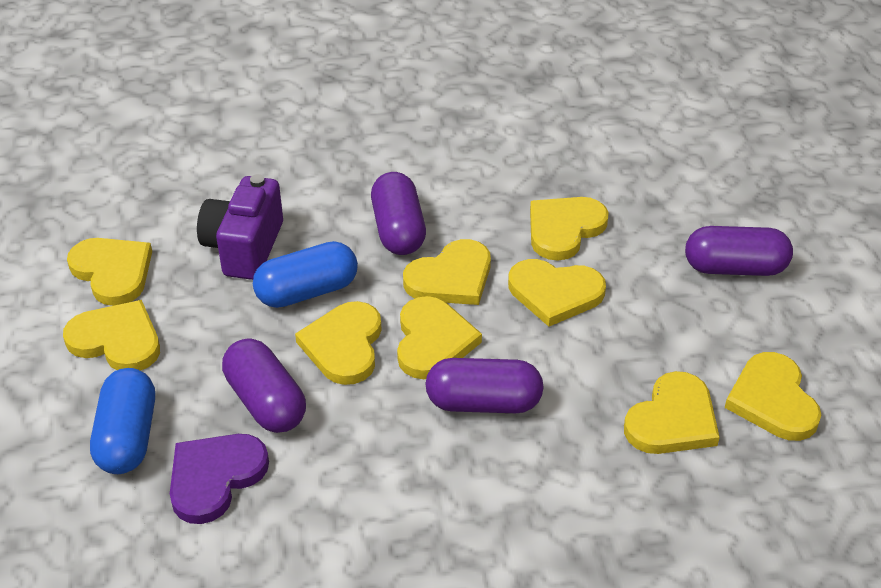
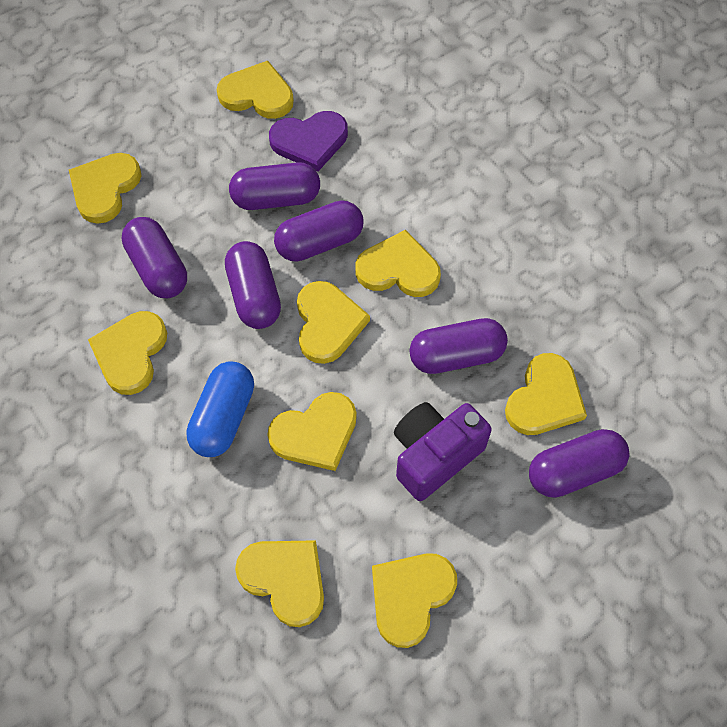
blue capsule: [90,368,155,474] [253,241,358,308] = 2 -> [186,361,254,457] = 1
purple capsule: [222,338,306,433] [371,172,426,255] [425,358,543,413] [685,226,793,276] = 4 -> [122,217,187,298] [225,241,281,329] [229,162,320,210] [274,200,364,262] [409,318,508,374] [529,429,629,498] = 6

